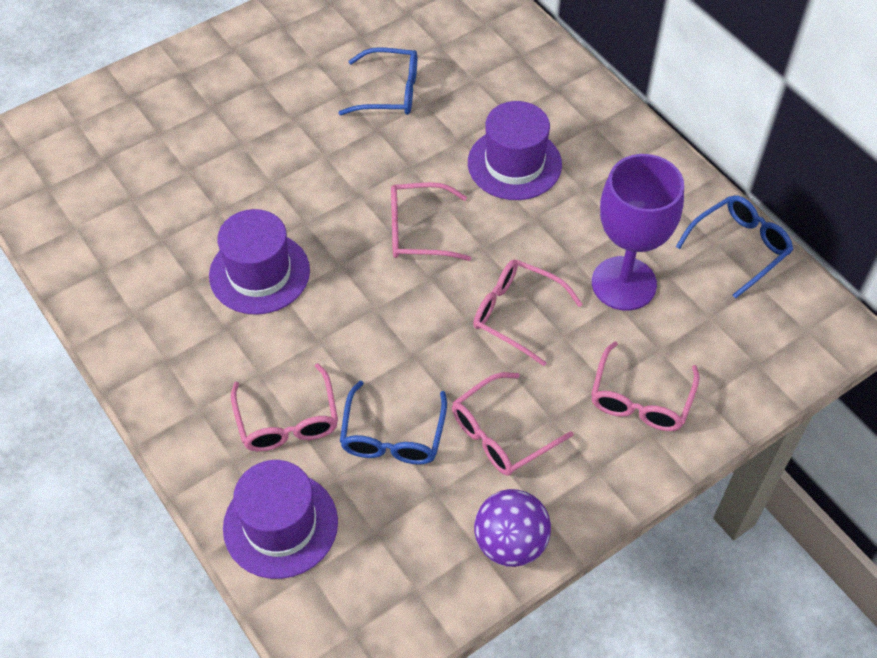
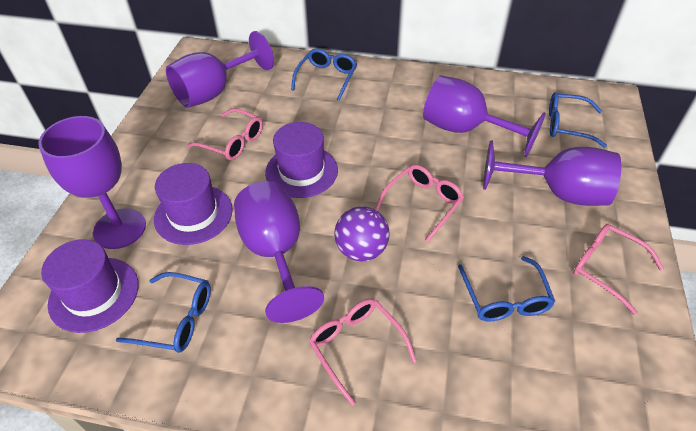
blue glasses: [339,47,417,115] [340,381,447,465] [676,195,793,298] = 3 -> [116,272,211,353] [291,49,357,101] [458,256,555,322] [549,92,607,148] = 4
pink glasses: [231,363,338,452] [391,182,471,261] [452,372,573,476] [473,260,583,366] [591,341,700,431] = 5 -> [187,108,263,160] [309,299,417,406] [375,165,464,242] [573,224,664,315] = 4
purple goblet: [592,154,684,311] = 1 -> [38,116,146,249] [166,31,274,108] [234,181,324,323] [423,75,546,157] [483,140,621,206] = 5

